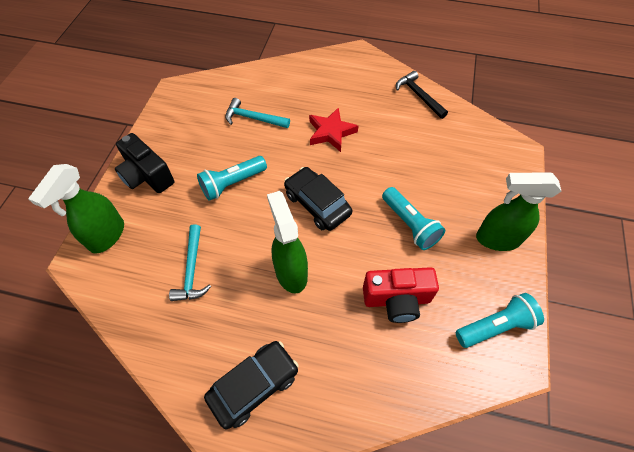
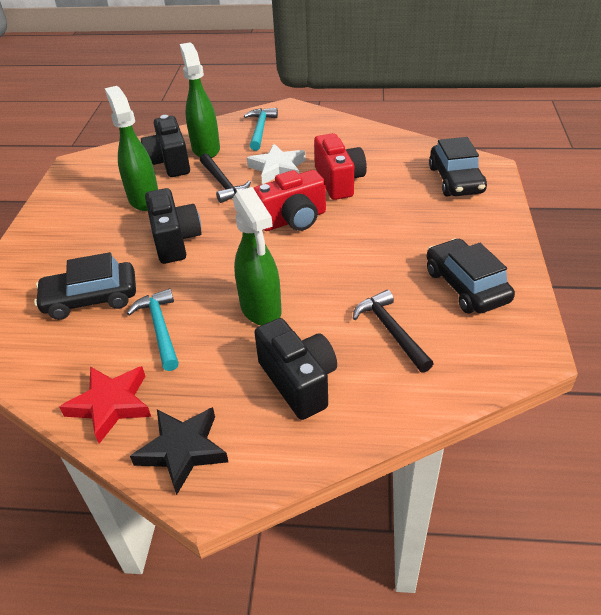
black camera: [115,133,174,193] = 1 -> [141,115,190,177] [145,188,202,264] [254,318,337,420] = 3
black car: [204,341,299,429] [284,167,352,231] = 2 -> [34,252,136,320] [427,238,515,314] [429,137,487,196] = 3
black hammer: [396,71,448,119] = 1 -> [200,153,251,203] [353,290,434,373] = 2
black star: none = 0 -> [130,407,228,495] = 1
red camera: [363,267,439,323] = 1 -> [253,170,326,231] [314,133,367,200] = 2
turquoise flashlight: [197,156,267,201] [382,187,445,250] [456,293,544,348] = 3 -> none = 0
white star: none = 0 -> [247,144,306,184] = 1

